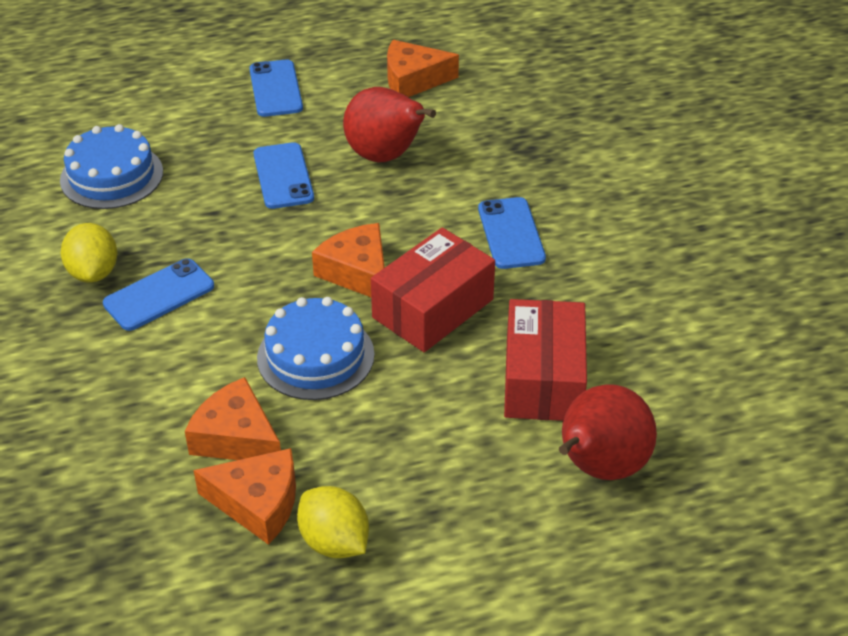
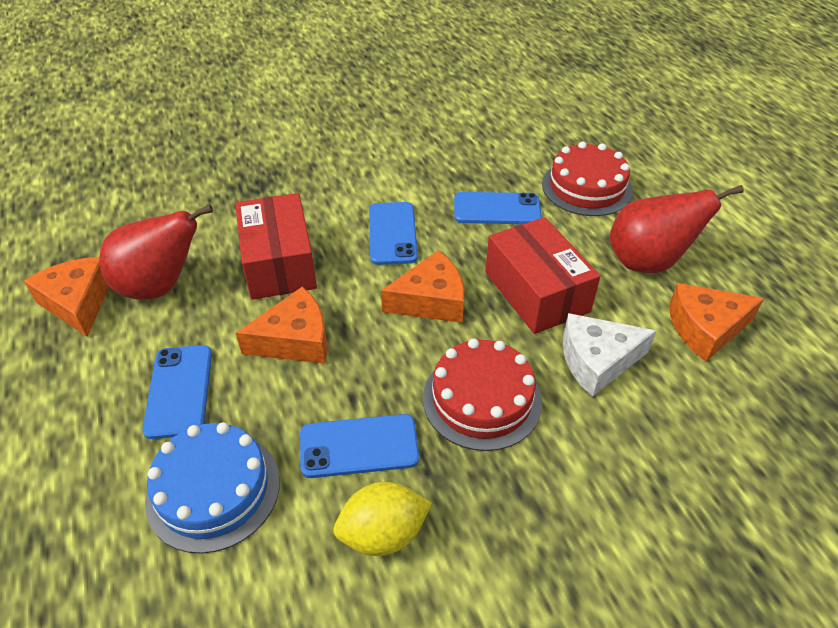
blue cake: [60,124,163,209] [257,297,375,400] = 2 -> [145,422,280,554] = 1
red cake: none = 0 -> [423,338,542,451] [542,142,633,216] = 2
white cheese: none = 0 -> [563,313,656,397] = 1
yellow lemon: [60,223,117,283] [297,486,369,558] = 2 -> [333,482,432,556] = 1

